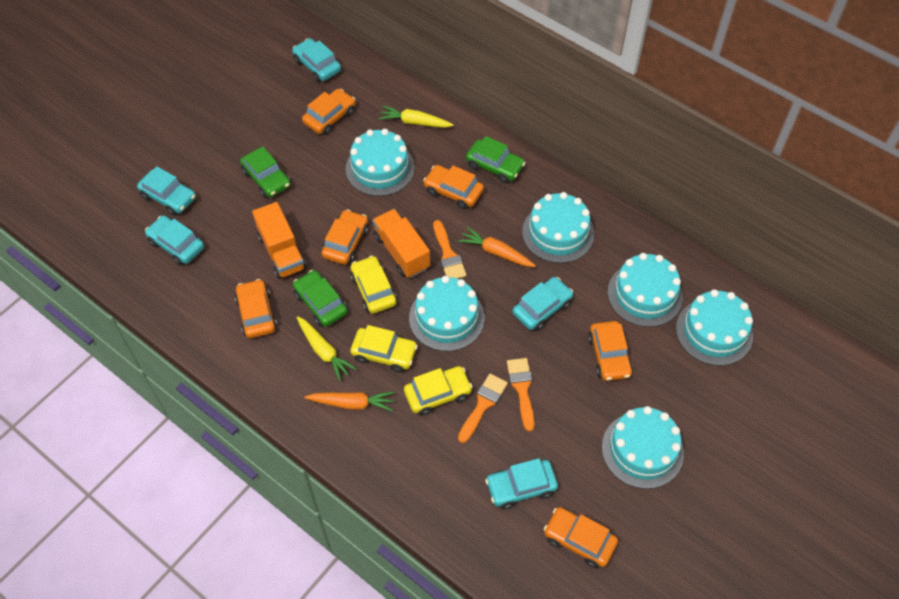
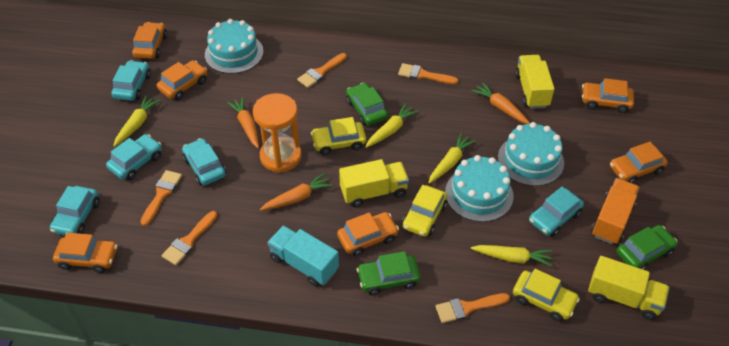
orange brush: [433,220,467,279] [458,374,508,443] [507,358,535,432] = 3 -> [140,170,182,226] [162,211,217,265] [297,53,347,88] [398,63,459,84] [435,293,510,323] = 5
orange carrot: [305,391,394,411] [458,227,536,267] = 2 -> [227,97,259,148] [260,173,333,211] [472,82,530,124] = 3
orange hourglass: none = 0 -> [253,93,302,173] = 1
orange truck: [252,202,307,279] [373,209,430,278] = 2 -> [591,178,640,244] = 1
turquoise cake: [346,129,415,196] [409,276,485,351] [522,192,594,263] [602,406,684,489] [608,253,683,327] [676,289,753,366] = 6 -> [205,19,263,74] [445,155,513,222] [498,122,564,186] = 3
turquoise truck: none = 0 -> [267,225,339,287] = 1
yellow carrot: [296,316,357,381] [378,106,454,128] = 2 -> [113,95,161,147] [365,103,419,148] [428,133,476,184] [471,245,553,267] = 4
yellow truck: none = 0 -> [339,159,409,207] [515,55,554,109] [588,256,670,320] = 3

